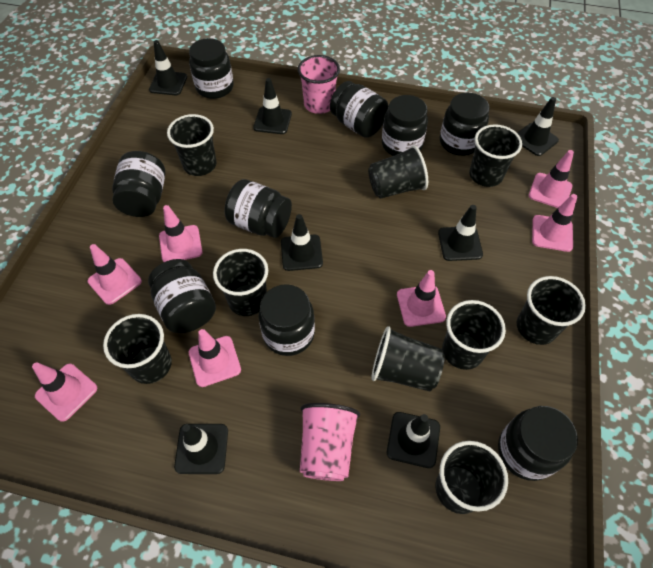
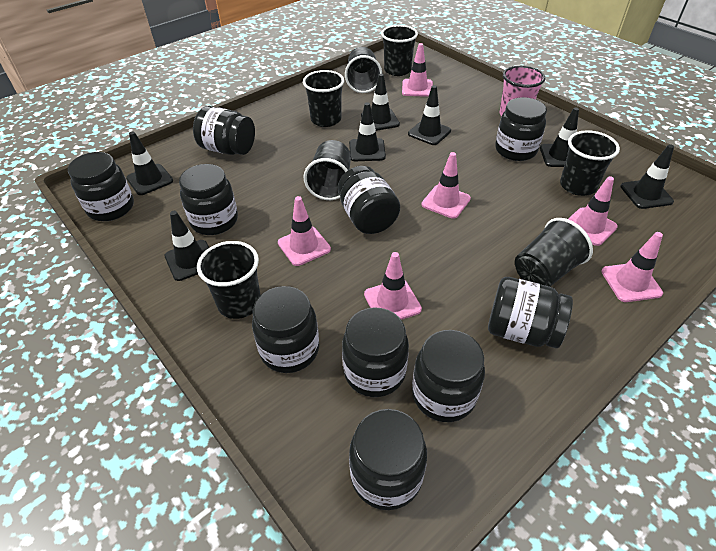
black cup: [103,314,172,384] [167,114,217,176] [213,249,268,316] [368,145,428,199] [372,326,445,391] [436,441,508,514] [442,300,506,370] [469,124,522,187] [517,276,586,345] = 9 -> [197,241,261,319] [303,70,344,127] [303,140,351,200] [345,47,382,93] [381,25,418,76] [515,218,593,287] [560,130,620,196] = 7
black jar: [112,151,165,217] [148,259,216,333] [189,38,234,99] [224,179,292,238] [259,284,315,356] [330,81,388,138] [382,95,428,156] [440,93,490,156] [498,406,578,481] = 9 -> [68,152,134,221] [179,164,238,235] [193,106,255,155] [252,286,319,373] [338,166,400,234] [342,307,409,397] [349,409,427,510] [412,330,485,422] [488,277,573,348] [495,97,547,161] = 10
pink cup: [298,55,340,114] [300,403,360,481] = 2 -> [500,66,545,116] = 1
pink traffic cone: [32,362,97,422] [88,244,142,305] [159,205,202,262] [189,329,241,387] [397,270,446,327] [529,150,574,208] [532,194,577,252] = 7 -> [278,196,331,266] [364,252,422,320] [402,43,433,97] [421,152,471,219] [568,176,618,246] [601,232,663,302] = 6

